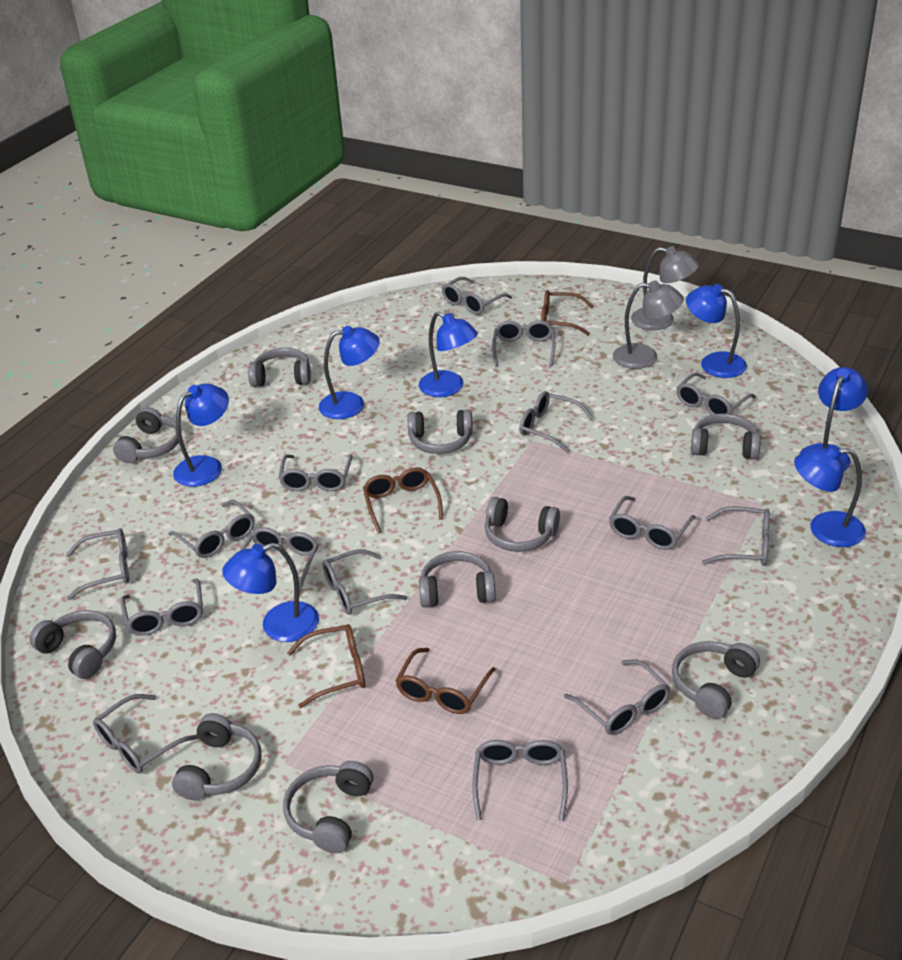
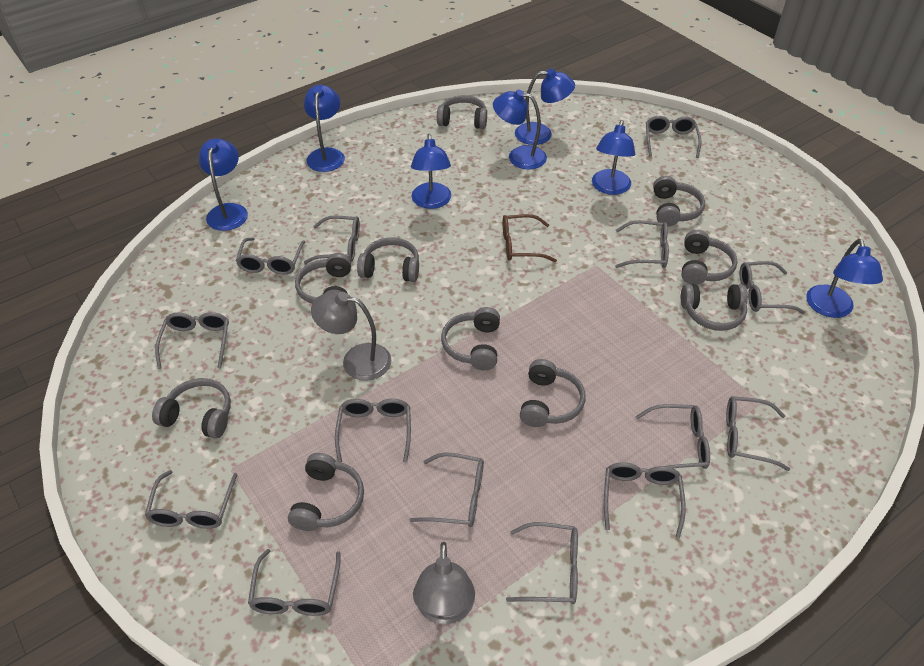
brown glasses: [287,624,365,708] [363,467,443,533] [395,648,496,714] [541,290,593,336] = 4 -> [503,214,557,262] = 1
grey glasses: [66,528,129,600] [93,694,199,774] [121,579,203,636] [169,500,255,558] [241,527,318,594] [278,454,353,491] [322,549,408,615] [442,277,512,315] [472,740,568,821] [492,320,555,367] [520,391,594,453] [564,659,671,735] [609,496,695,550] [676,372,756,415] [702,506,769,566] = 15 -> [145,470,238,529] [155,312,229,369] [236,237,305,275] [248,549,341,616] [304,215,360,264] [335,399,411,462] [410,452,484,527] [506,522,578,604] [604,462,686,538] [615,220,669,268] [635,404,710,469] [646,116,702,158] [726,396,790,471] [740,261,805,314] = 14

